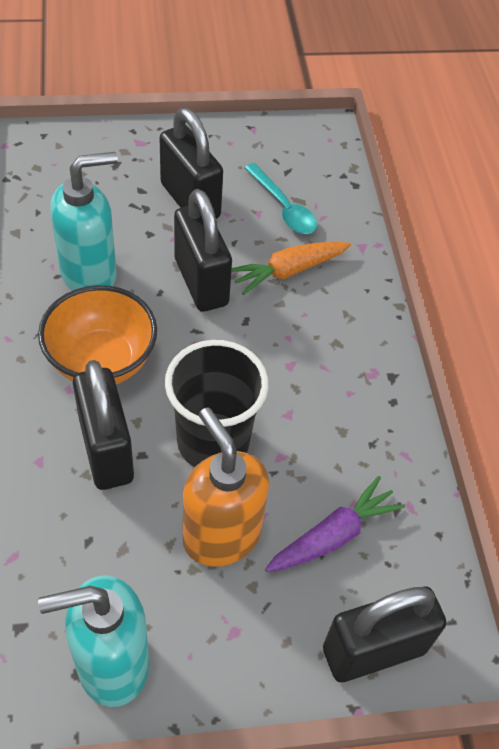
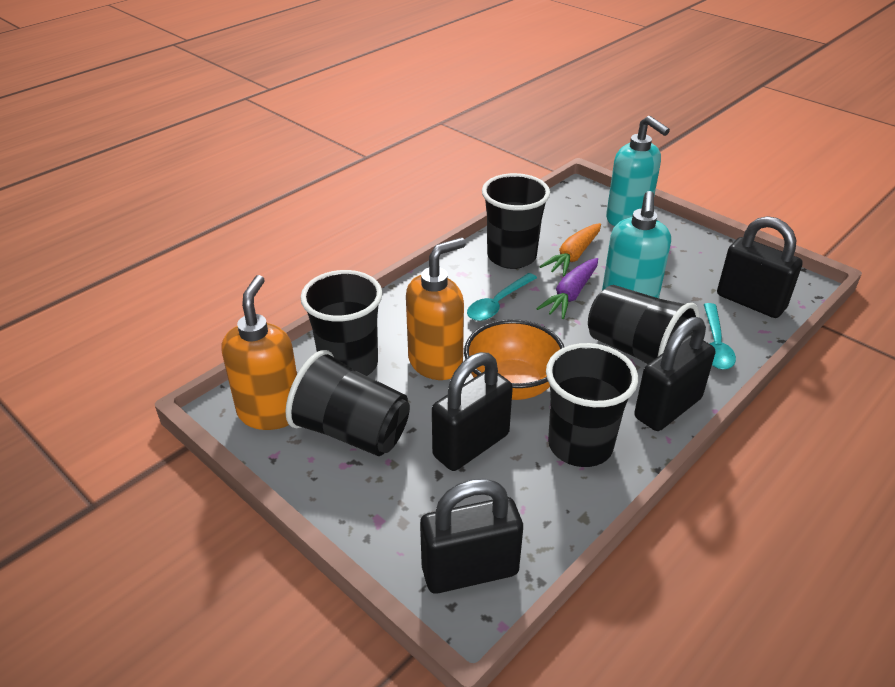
black cup: [165,340,269,467] = 1 -> [285,350,410,456] [300,270,382,376] [482,173,550,269] [546,343,638,467] [588,285,700,364] = 5
orange soap dispenser: [183,407,269,567] = 1 -> [221,275,297,430] [406,238,466,380] = 2
turquoise spoon: [245,163,317,234] = 1 -> [467,273,537,321] [704,303,736,369] = 2

